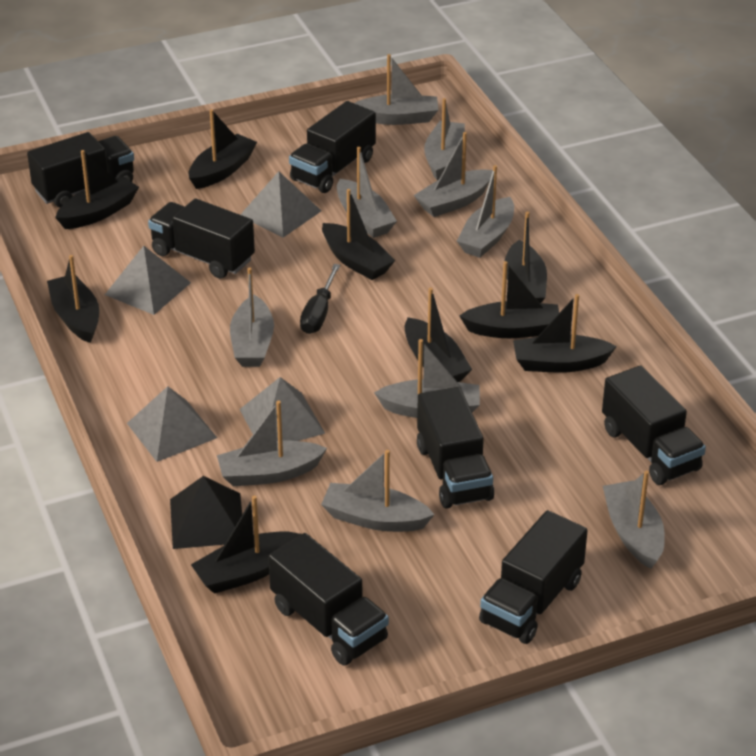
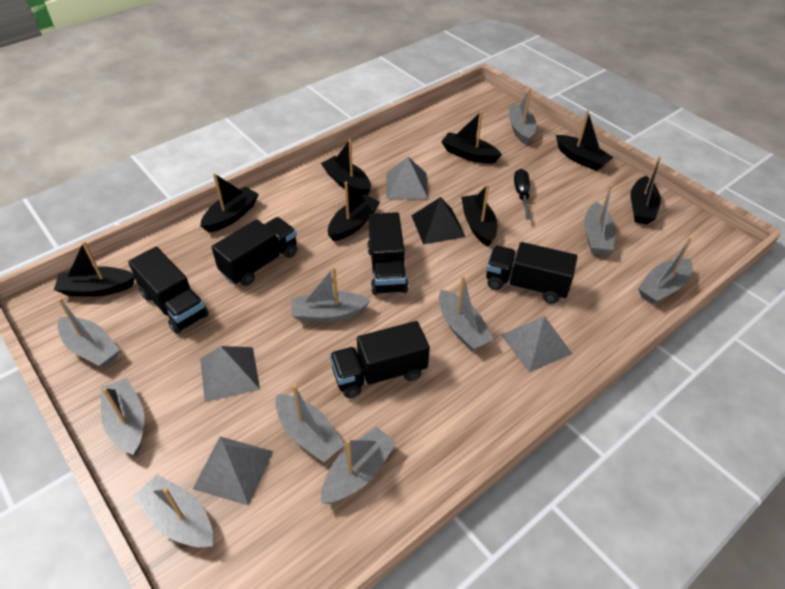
black boat: [47,255,99,343] [55,150,139,229] [189,109,257,189] [191,496,301,594] [322,189,395,280] [405,288,472,382] [459,261,559,338] [505,212,547,303] [513,294,617,373] = 9 -> [54,241,135,297] [200,173,259,232] [321,139,371,196] [328,182,380,241] [441,111,502,163] [461,184,497,246] [556,110,613,171] [631,157,661,224] = 8
black truck: [27,132,134,207] [148,199,255,279] [268,533,389,666] [289,101,376,193] [417,387,494,509] [479,510,588,644] [602,365,706,485] = 7 -> [128,247,209,334] [211,217,297,286] [330,321,430,398] [367,212,409,295] [486,242,578,303] = 5

